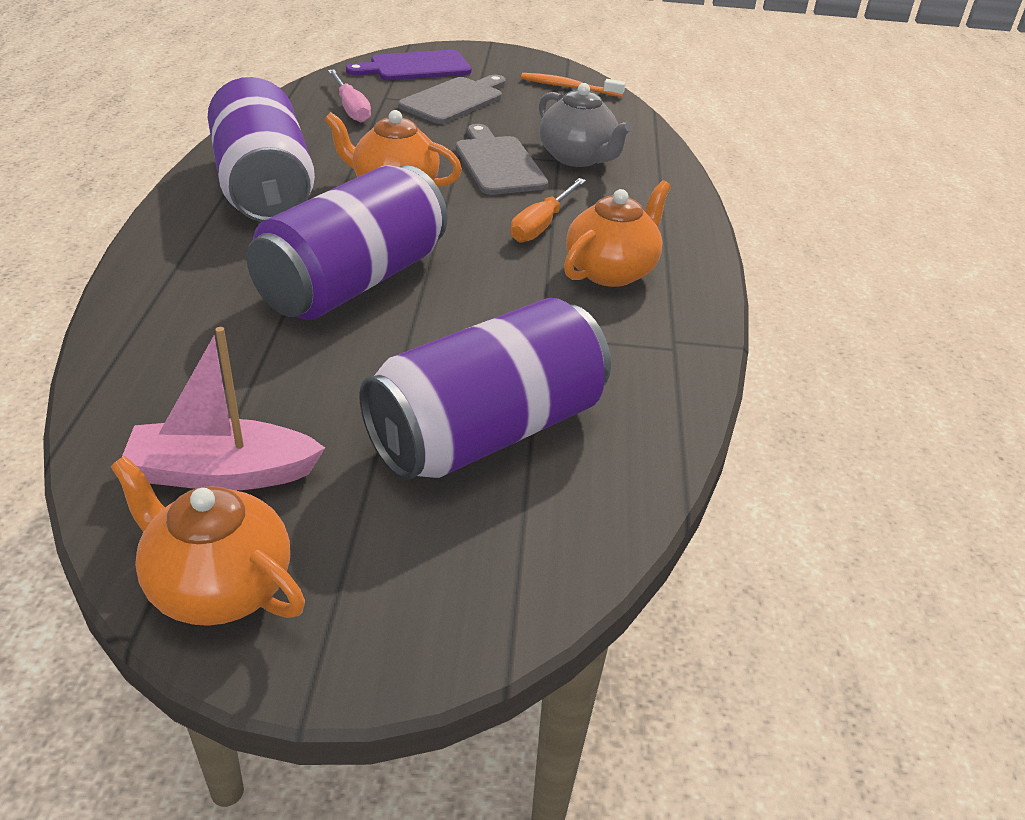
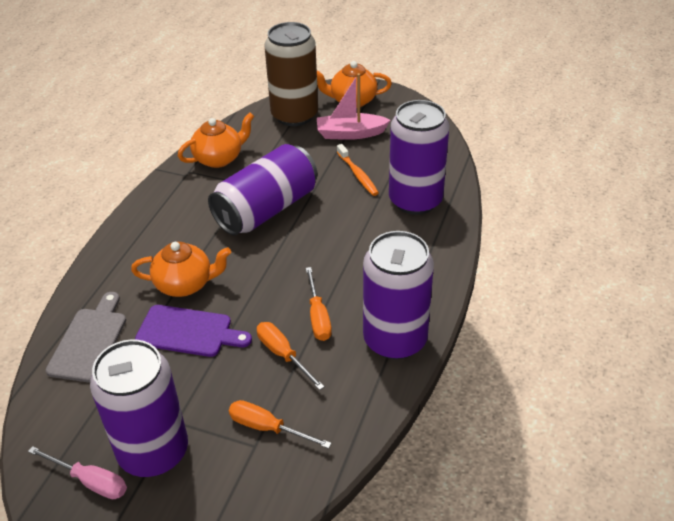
brown can: none = 0 -> [265,22,318,126] = 1
grey cutting board: [398,75,506,124] [456,124,548,195] = 2 -> [46,292,126,382] = 1
grey teapot: [539,83,633,167] = 1 -> none = 0
orange screwdriver: [510,178,586,243] = 1 -> [229,400,332,449] [257,322,325,390] [306,267,332,341] = 3
purple can: [208,77,315,222] [246,165,447,320] [359,298,611,480] = 3 -> [90,340,188,477] [208,144,317,236] [363,231,434,360] [389,100,449,215] = 4

